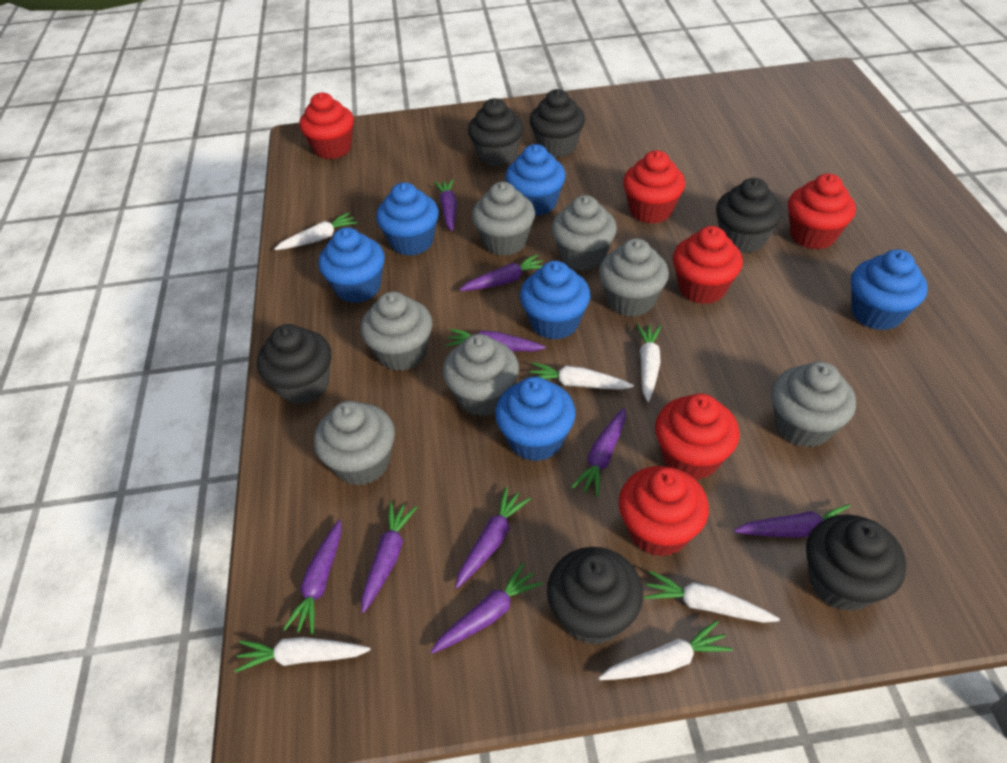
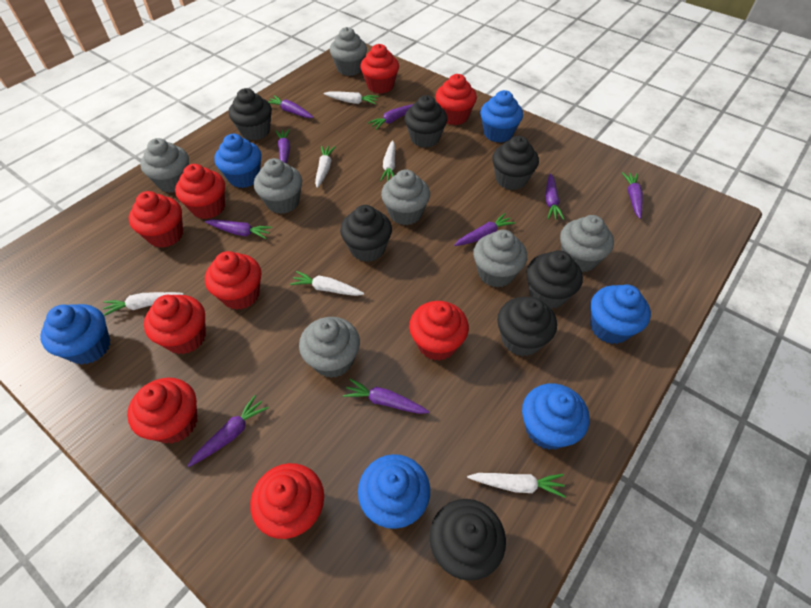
black cupcake: [257,324,331,405] [468,98,524,167] [529,89,585,157] [547,547,643,645] [716,178,783,253] [806,514,906,611] = 6 -> [229,88,272,140] [340,205,392,262] [404,95,447,148] [429,499,506,581] [492,136,539,190] [497,297,557,356] [526,250,583,309] = 7
red cupcake: [299,93,354,159] [619,466,709,557] [623,150,685,224] [655,393,740,480] [673,226,743,304] [788,174,856,250] = 6 -> [127,378,197,444] [129,191,183,248] [144,295,206,354] [175,164,225,219] [205,251,261,310] [250,463,324,539] [360,44,399,94] [409,301,469,361] [435,74,477,125] = 9

